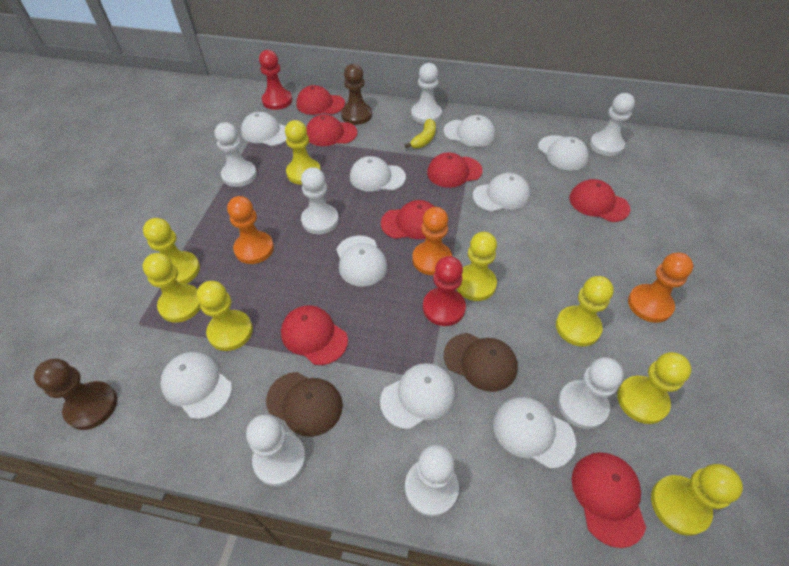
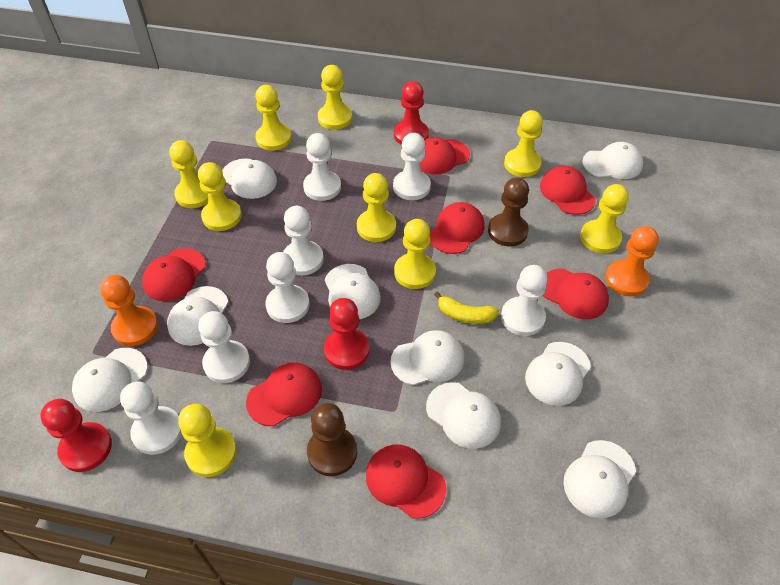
brown cap: [266,372,343,437] [444,333,518,392] = 2 -> none = 0
orange pawn: [227,196,274,264] [412,207,452,275] [628,253,693,323] = 3 -> [100,275,158,346] [605,226,659,296] = 2
red pawn: [259,50,292,110] [423,256,466,326] = 2 -> [40,399,112,472] [324,298,369,370] [394,81,429,145] = 3
yellow pawn: [143,218,200,284] [143,253,201,323] [196,281,253,351] [285,120,321,185] [457,232,497,301] [556,276,614,347] [617,352,692,424] [651,464,743,536] = 8 -> [169,140,208,208] [178,404,236,477] [198,162,242,231] [255,85,292,151] [318,65,352,130] [357,173,396,242] [394,219,436,289] [504,110,543,177] [580,184,629,253] = 9

